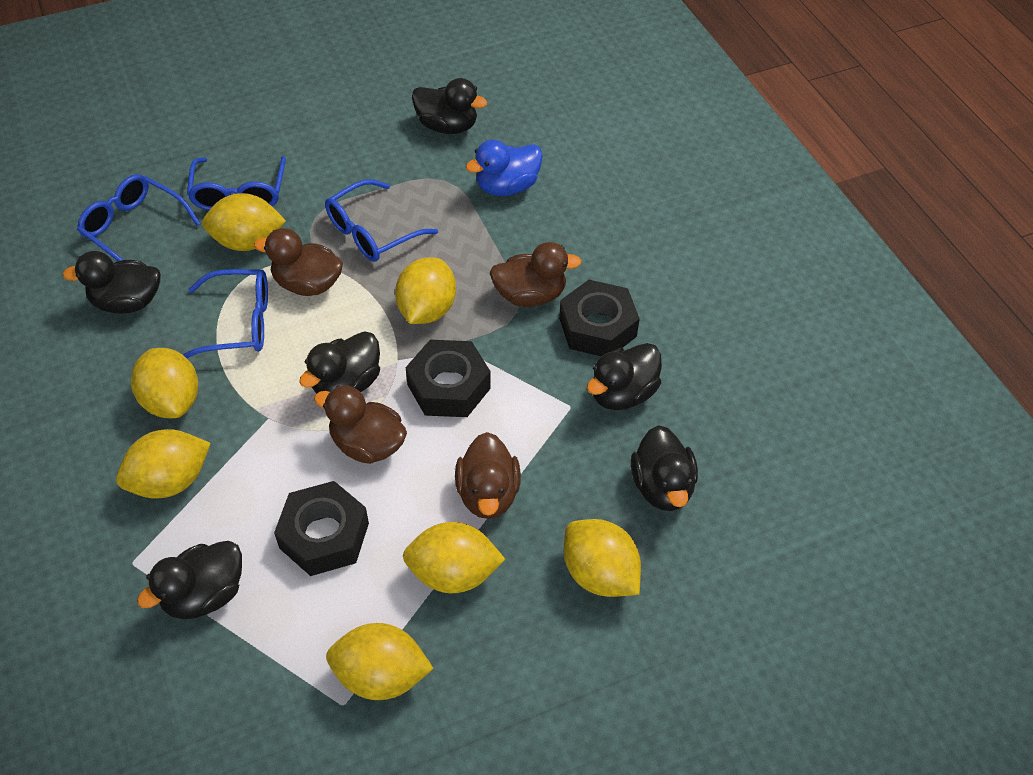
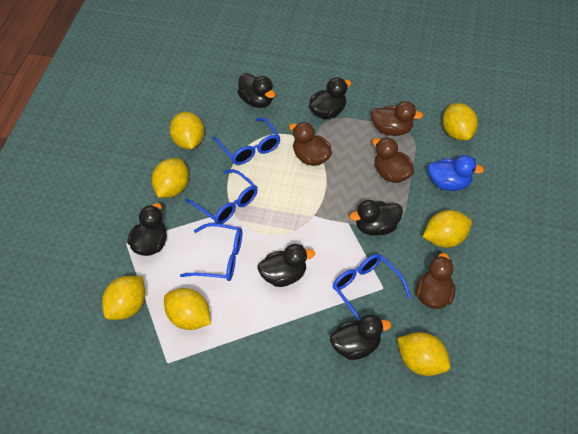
black nut: [274,481,369,576] [406,340,491,417] [559,280,640,356] = 3 -> none = 0

